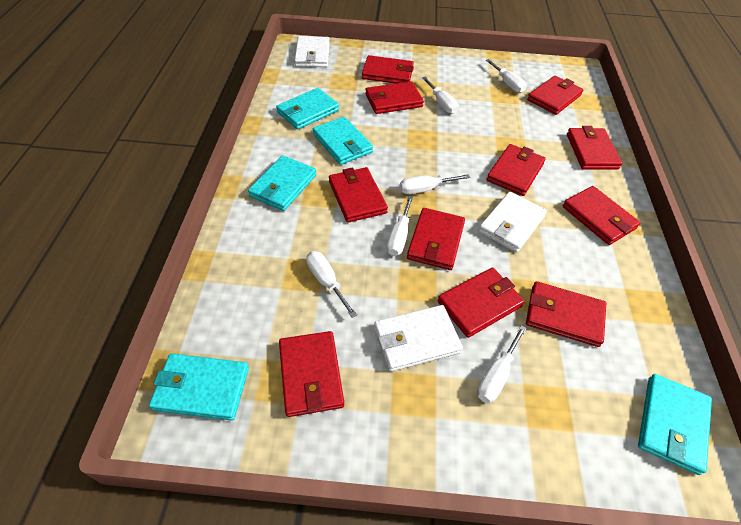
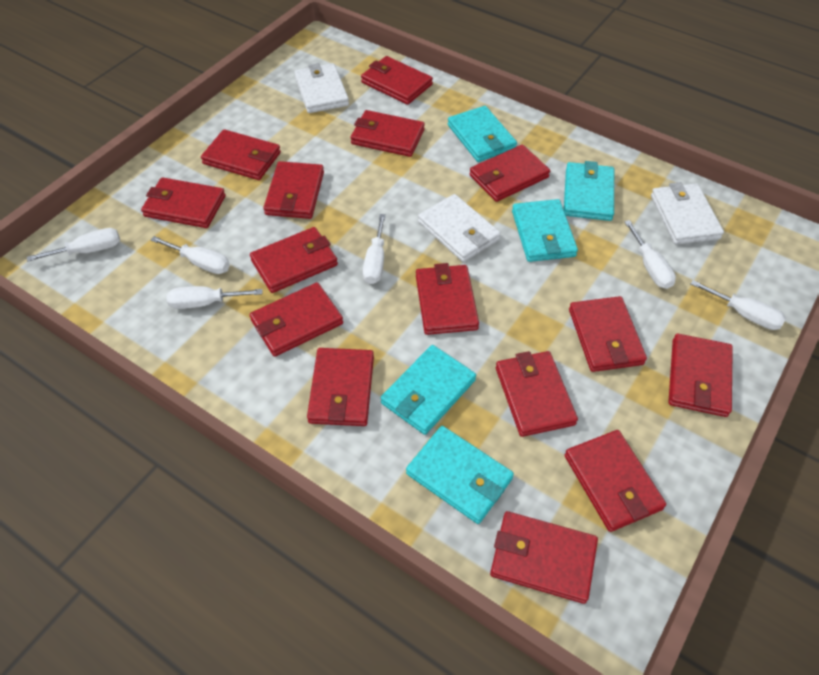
red wallet: [279,331,344,417] [329,167,388,223] [362,55,414,84] [365,81,424,114] [407,208,465,270] [438,267,525,338] [486,144,546,196] [526,281,606,347] [527,76,583,115] [563,186,640,245] [567,126,622,170] = 11 -> [141,177,226,228] [201,129,281,180] [250,227,338,293] [250,282,343,357] [263,161,324,219] [307,348,374,426] [351,110,425,157] [361,56,433,105] [416,263,479,335] [470,145,550,202] [490,511,598,604] [496,351,578,437] [565,430,666,532] [569,296,647,372] [668,334,733,417] = 15

